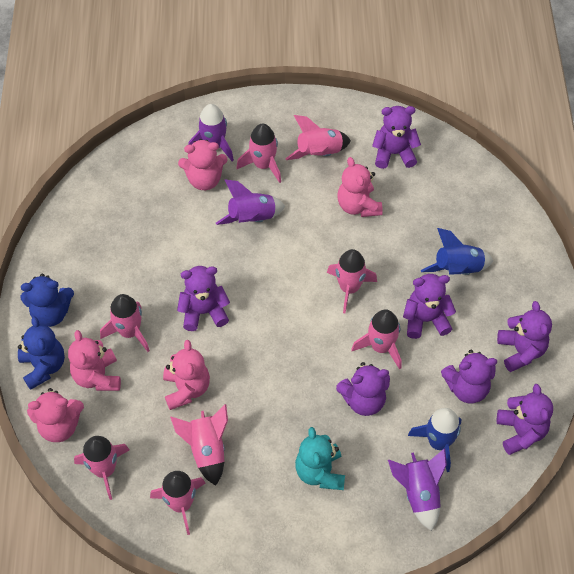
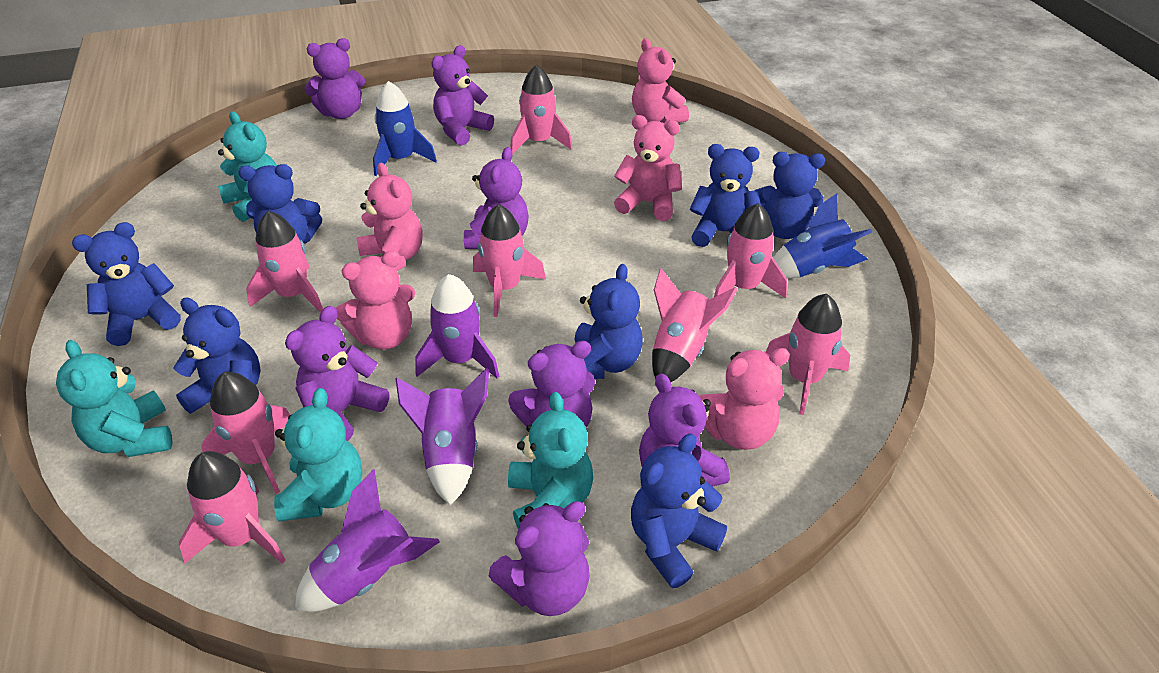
blue teddy bear: [18,316,65,390] [20,274,74,327] = 2 -> [72,222,181,346] [173,298,261,413] [238,164,322,243] [574,264,643,379] [631,433,727,588] [690,144,761,247] [756,152,825,239] = 7
turquoise teddy bear: [295,427,345,490] = 1 -> [56,340,173,457] [218,111,277,222] [274,388,362,522] [508,392,593,529] = 4

